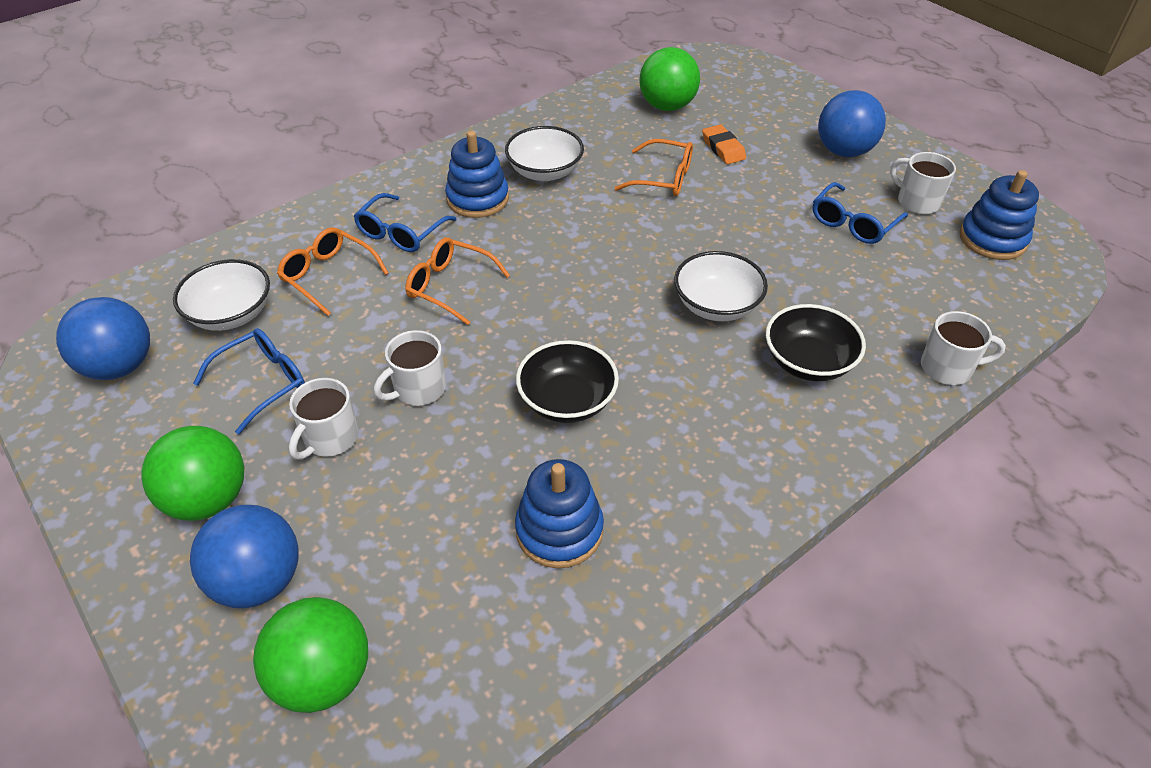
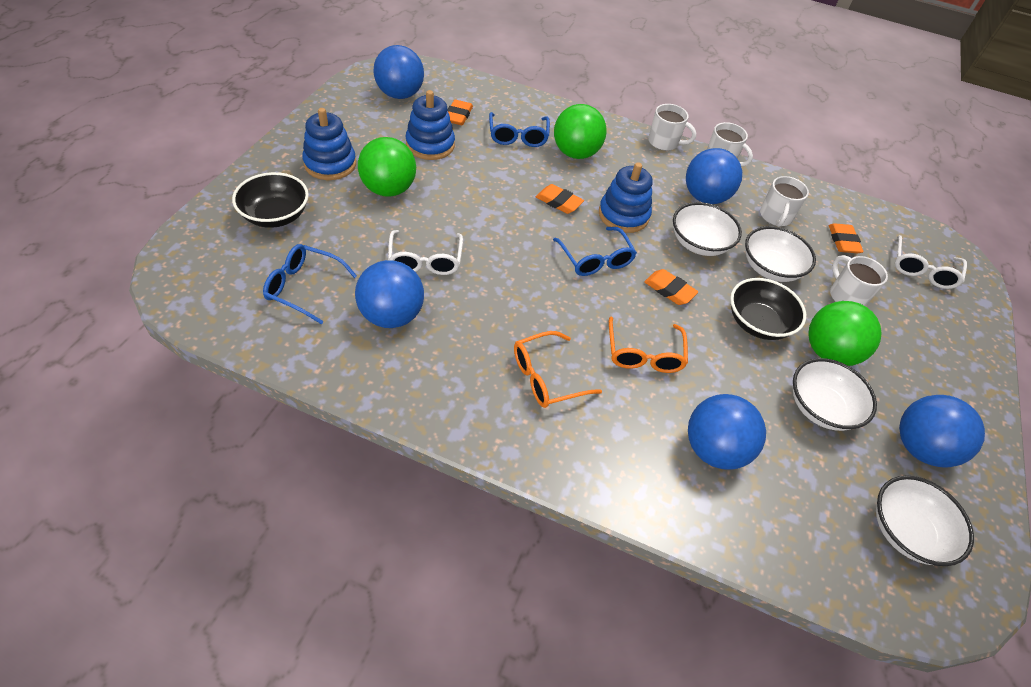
blue ball: [56,297,150,380] [190,505,299,608] [818,90,886,157] = 3 -> [355,260,424,328] [373,45,424,99] [686,148,742,204] [688,394,766,469] [899,395,985,467] = 5
orange eraser: [702,124,746,164] = 1 -> [447,100,473,125] [536,184,584,214] [644,269,698,305] [829,223,864,253] = 4
orange glasses: [277,227,389,316] [405,237,510,325] [615,139,693,196] = 3 -> [514,331,602,408] [609,316,688,373] = 2
white bowl: [173,259,270,331] [505,126,584,181] [674,251,768,321] = 3 -> [673,202,742,256] [745,226,816,282] [793,358,877,431] [876,475,974,566] = 4
white glasses: none = 0 -> [388,230,463,275] [895,235,967,289] = 2

